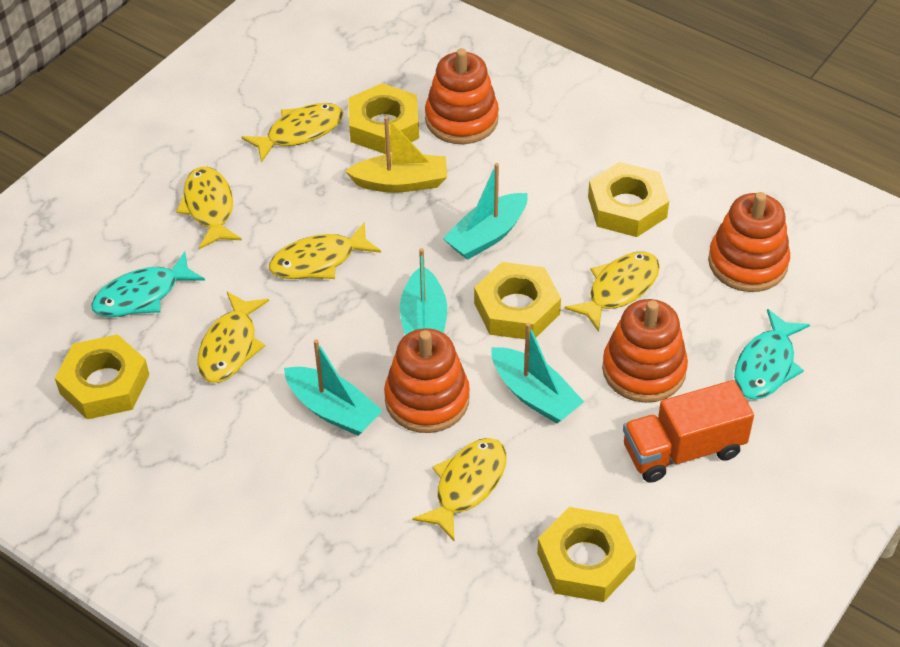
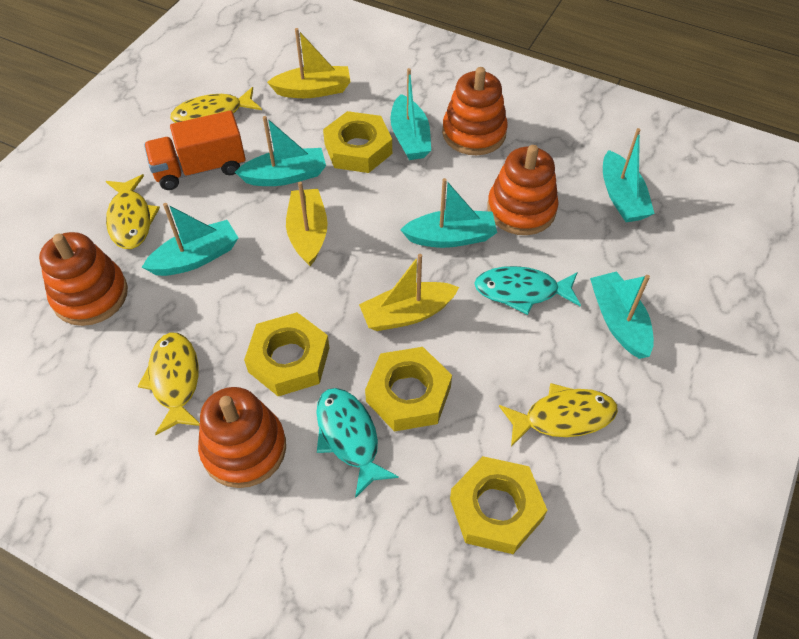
turquoise boat: [284,339,383,436] [400,248,447,335] [443,163,527,260] [491,323,584,424] = 4 -> [142,203,238,276] [235,116,326,186] [390,68,431,160] [400,178,497,248] [590,271,654,359] [603,128,655,222] = 6
yellow boat: [345,116,447,193] = 1 -> [267,28,351,98] [286,182,328,266] [359,254,459,331] = 3
yellow fish: [176,167,242,249] [197,292,269,383] [242,103,343,163] [269,222,381,279] [412,438,507,542] [564,252,660,332] = 6 -> [106,174,160,249] [138,332,200,435] [170,87,262,123] [499,383,618,447] = 4
yellow nut: [55,334,149,419] [348,83,419,154] [474,262,561,339] [537,507,636,602] [588,162,669,237] = 5 -> [244,312,329,396] [323,111,392,173] [365,347,452,432] [450,456,547,554] = 4

